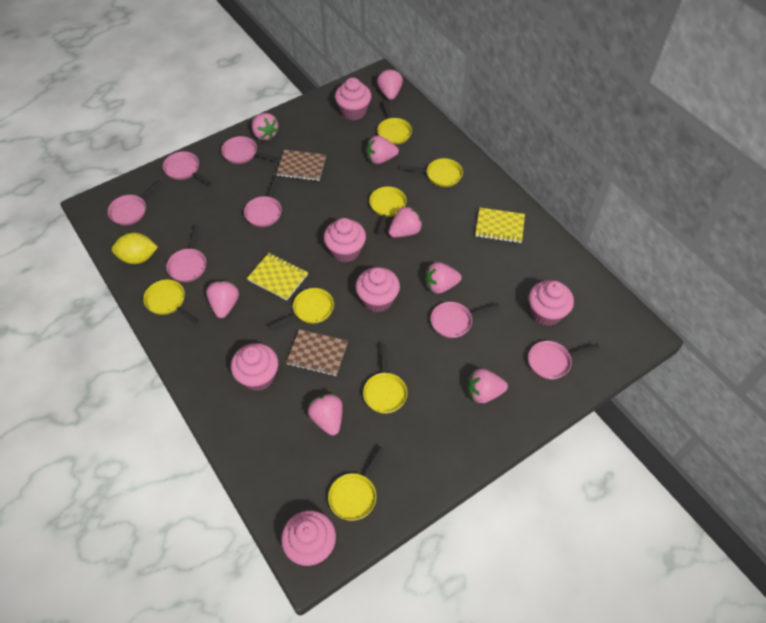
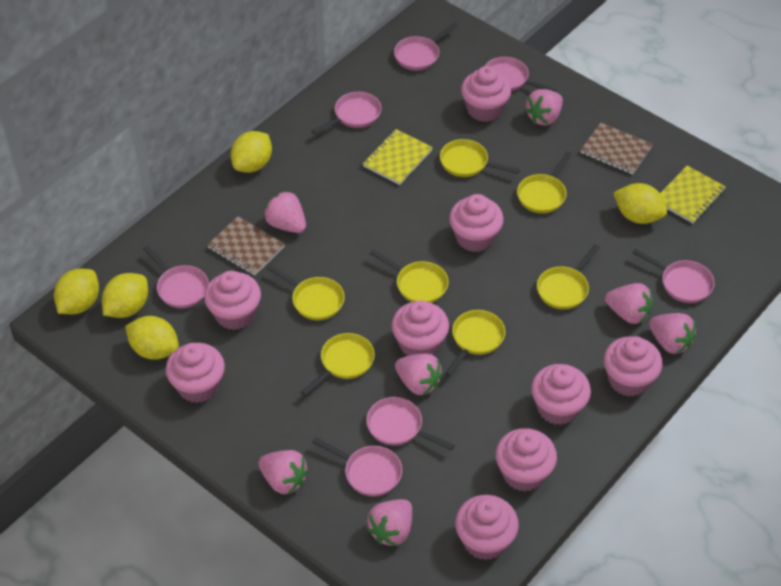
pink cupcake: [231,343,278,391] [281,510,336,566] [324,218,366,262] [335,78,371,120] [356,267,400,312] [529,280,574,326] = 6 -> [166,343,225,403] [204,271,261,330] [391,300,449,356] [449,194,504,252] [455,495,519,560] [461,66,511,122] [495,428,557,491] [531,364,591,425] [604,336,663,397] = 9
pink strawberry: [206,281,239,318] [252,113,279,140] [308,394,343,436] [367,136,399,164] [377,69,403,100] [389,206,422,238] [425,262,462,294] [468,368,508,403] = 8 -> [258,450,309,494] [264,191,306,233] [367,499,412,546] [395,353,443,395] [525,89,563,125] [605,283,653,324] [649,313,696,354] = 7
yellow lemon: [112,233,158,264] = 1 -> [54,269,99,314] [102,273,148,318] [125,316,179,360] [231,131,272,173] [613,183,667,224] = 5

